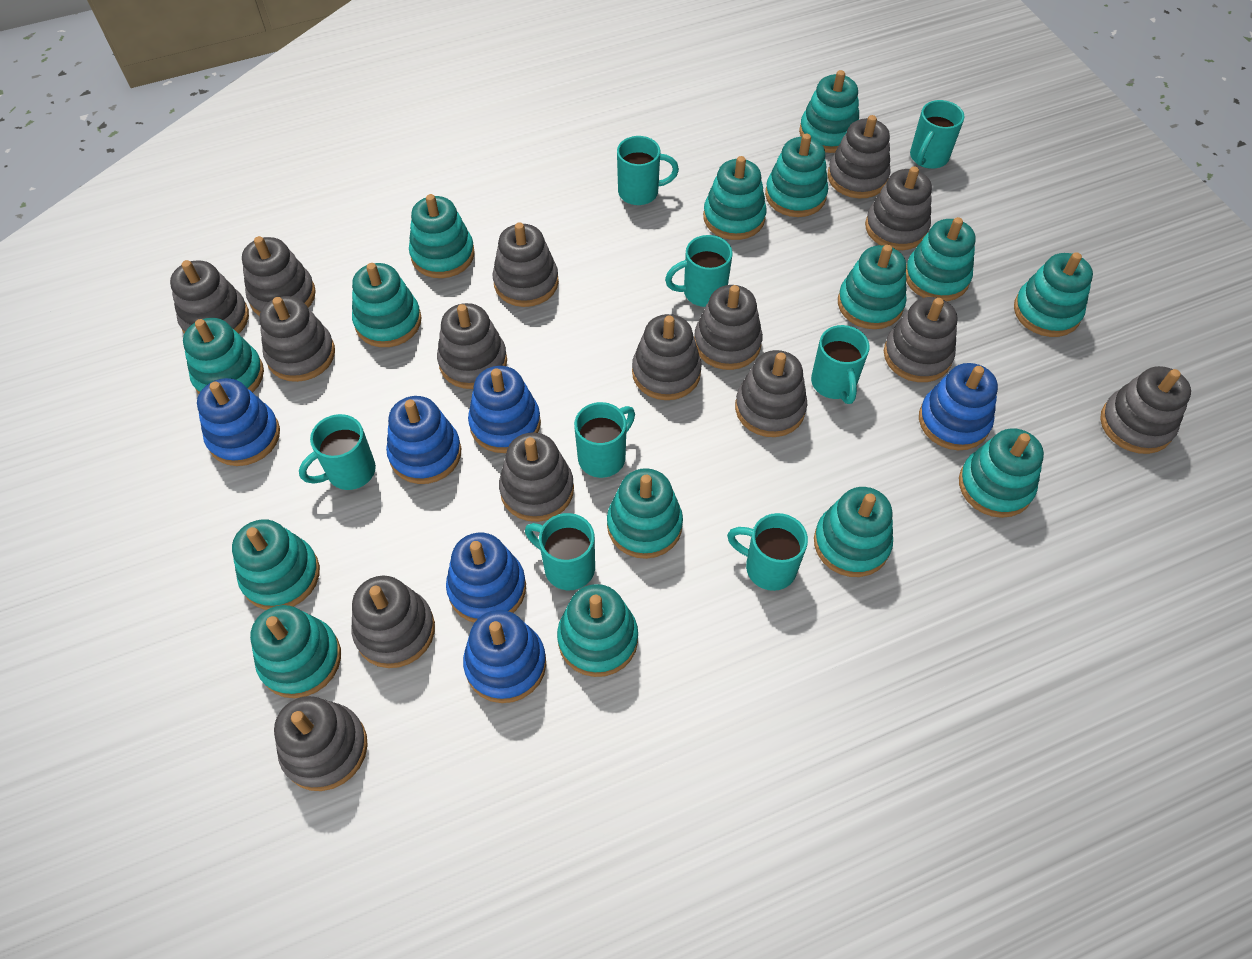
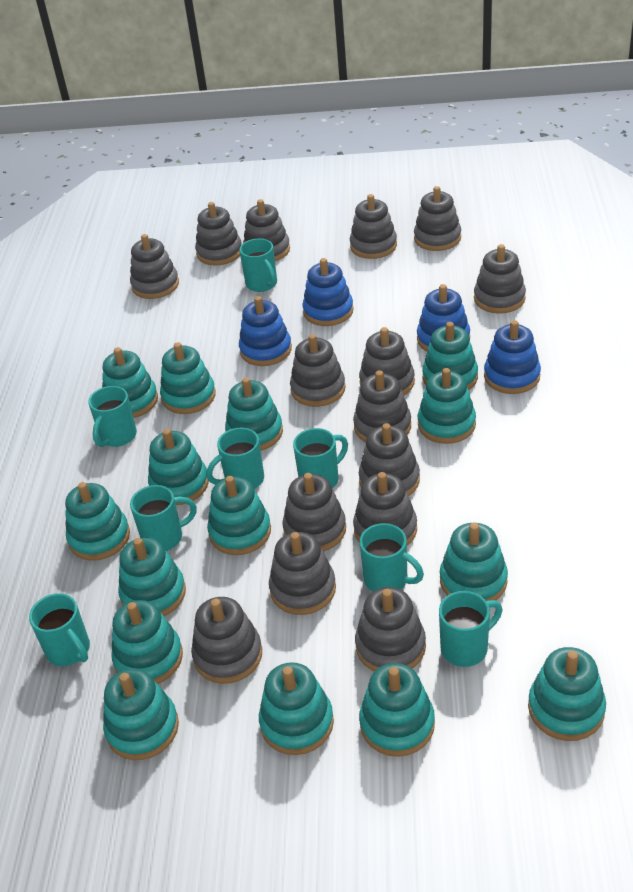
blue stacking toy: [197,378,280,466] [386,396,461,484] [446,533,526,623] [463,610,546,703] [468,366,541,453] [919,363,998,450] = 6 -> [239,296,292,366] [302,258,354,326] [417,284,470,352] [484,320,541,394] = 4

